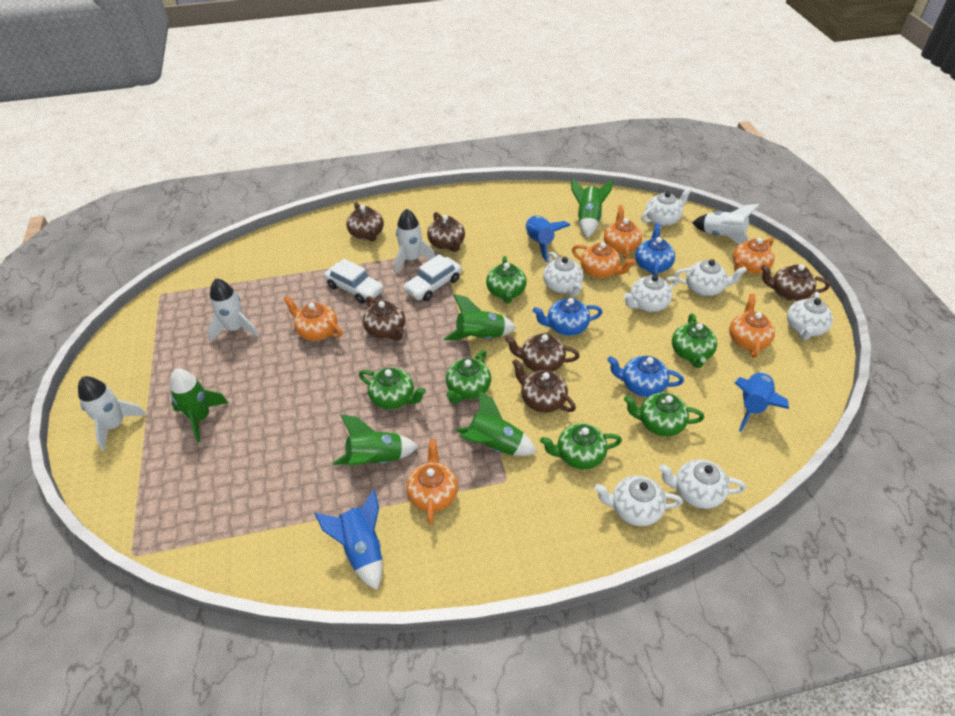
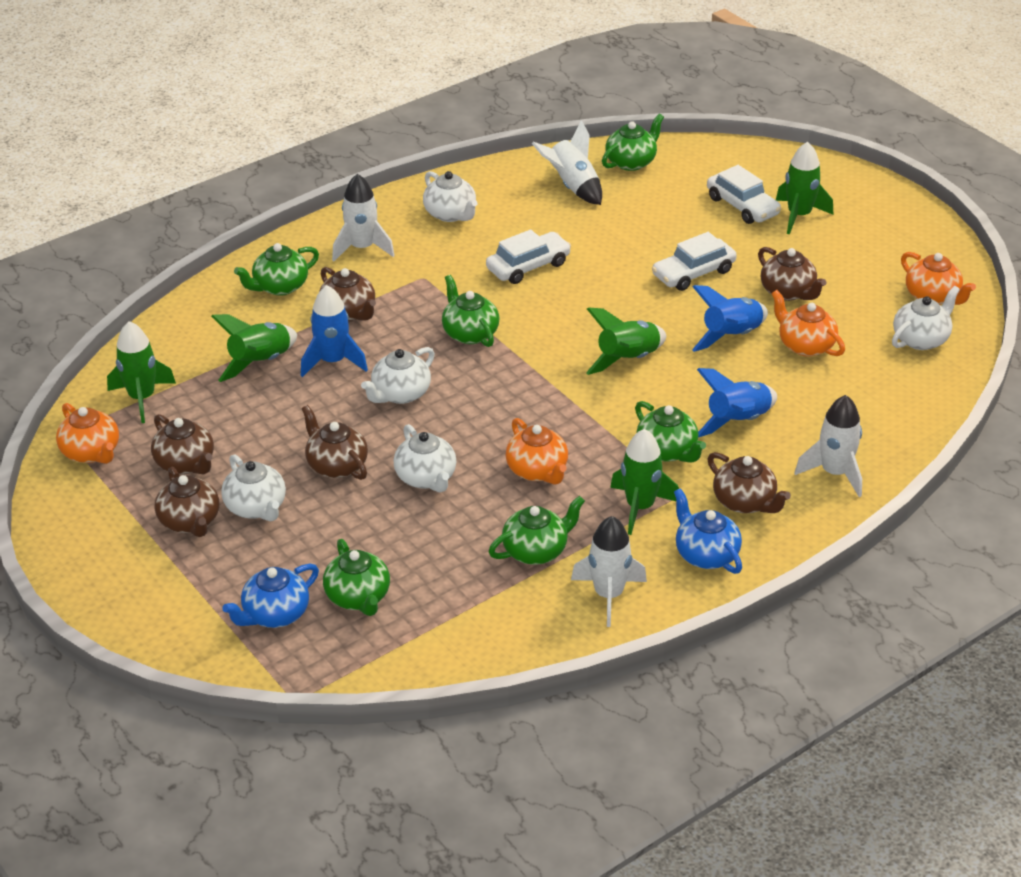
blue teapot: [533,298,603,336] [607,356,684,397] [635,223,675,275] = 3 -> [222,564,319,628] [674,488,742,574] = 2
orange teapot: [284,296,343,341] [406,439,458,524] [572,242,635,278] [604,205,642,258] [729,294,775,358] [733,238,774,274] = 6 -> [56,403,119,464] [506,418,568,485] [771,290,845,357] [901,252,976,305] = 4
white car: [324,259,384,304] [403,254,462,301] = 2 -> [486,229,571,284] [652,232,737,291] [707,165,781,224] = 3
white teapot: [543,252,583,297] [594,476,683,526] [624,275,678,312] [641,187,692,226] [659,459,746,509] [674,259,747,296] [787,292,833,340] = 7 -> [221,454,286,521] [361,347,435,404] [394,424,456,493] [423,171,477,222] [892,286,960,350] = 5

